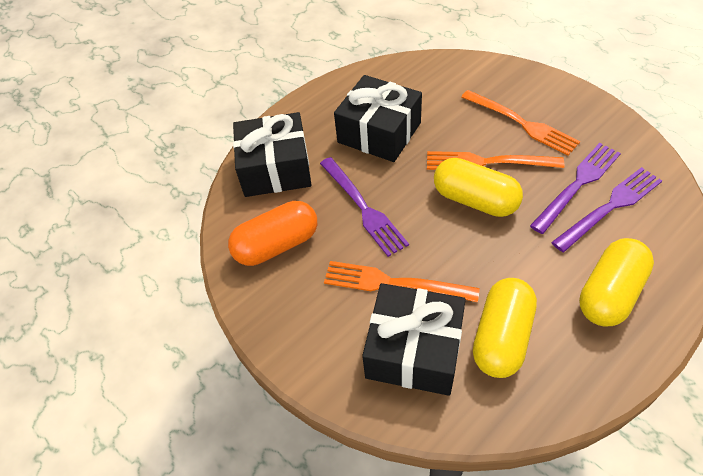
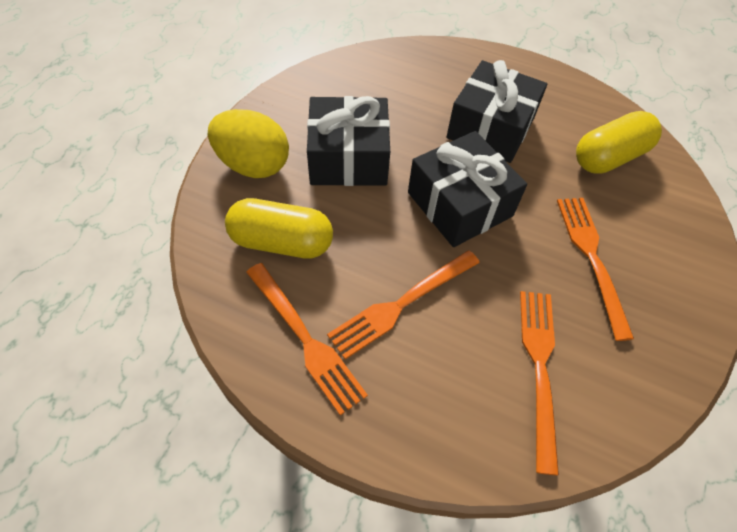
orange capsule: [228,201,317,266] = 1 -> none = 0
orange fork: [324,261,480,302] [427,151,564,170] [461,90,580,156] = 3 -> [246,263,368,416] [327,250,480,359] [520,291,559,475] [557,198,634,341] = 4
purple fork: [320,157,409,257] [530,143,621,234] [551,167,662,252] = 3 -> none = 0
yellow capsule: [434,158,523,217] [473,278,537,378] [579,238,654,326] = 3 -> [225,198,333,259] [576,111,662,174] = 2
yellow egg: none = 0 -> [208,109,289,178] = 1

